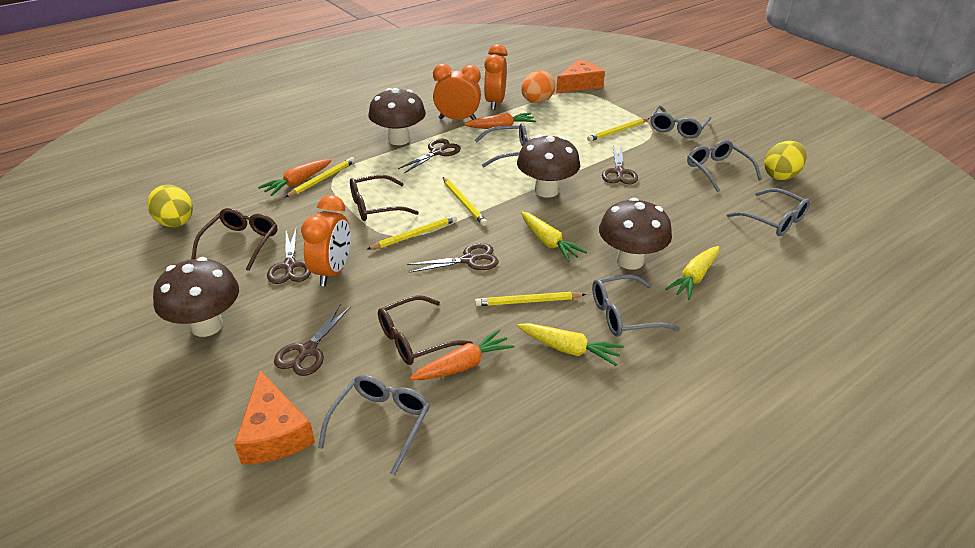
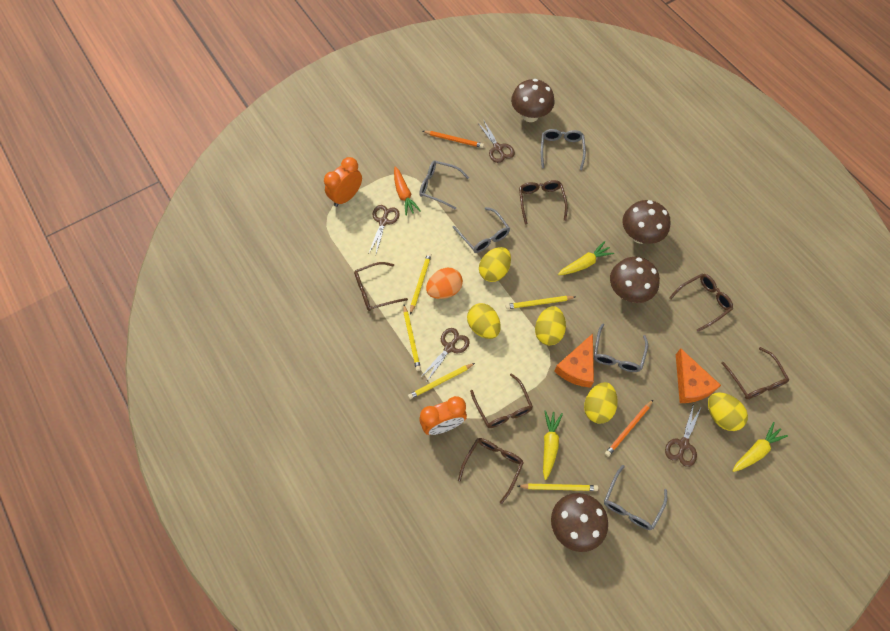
brown glasses: [191,208,277,271] [350,175,419,221] [378,296,473,365] = 3 -> [354,262,408,311] [458,438,524,504] [470,373,533,428] [519,180,568,225] [669,274,733,332] [722,347,789,399] = 6
brown scissors: [267,229,311,284] [274,304,351,376] [398,139,461,173] [407,243,499,273] [602,146,638,184] = 5 -> [369,205,400,253] [420,328,470,381] [477,121,515,163] [665,403,702,467] = 4
grey glasses: [318,375,430,475] [475,123,531,167] [592,274,680,337] [650,105,711,139] [687,140,762,192] [727,188,810,236] = 6 -> [419,161,469,210] [453,207,510,253] [541,129,586,170] [594,323,648,372] [604,465,667,530] = 5
orange carrot: [258,159,332,196] [410,329,515,380] [464,113,536,129] = 3 -> [394,167,421,216] = 1
orange clock: [301,195,351,286] [433,64,481,120] [484,44,508,110] = 3 -> [324,157,362,207] [419,396,467,435] = 2
orange pencil: none = 0 -> [423,131,484,148] [605,400,653,457] = 2
yellow egg: [147,184,193,227] [764,141,806,180] = 2 -> [467,303,501,339] [479,247,511,282] [535,306,566,345] [584,382,618,424] [708,392,748,431] = 5

